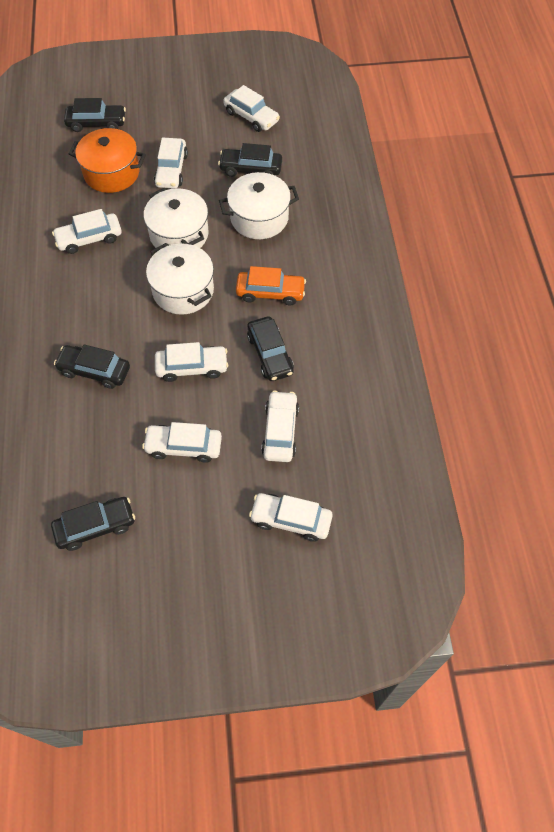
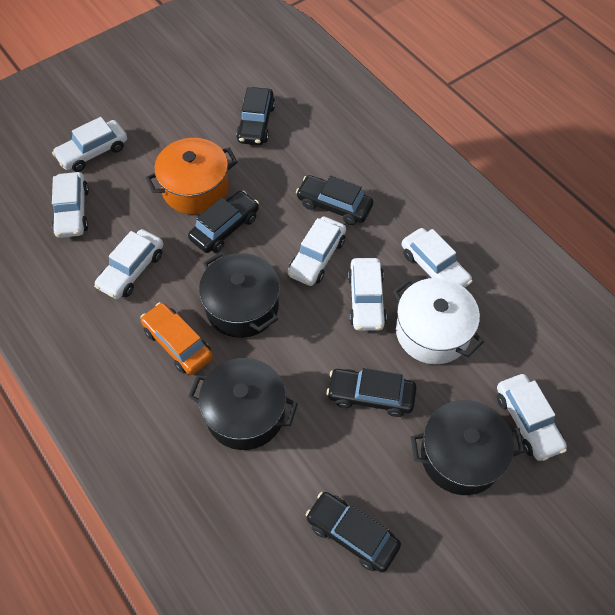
black pot: none = 0 -> [188,358,298,450] [199,251,280,338] [411,400,525,495] = 3
white pot: [144,188,209,248] [146,243,214,315] [219,172,299,239] = 3 -> [393,278,484,364] = 1

